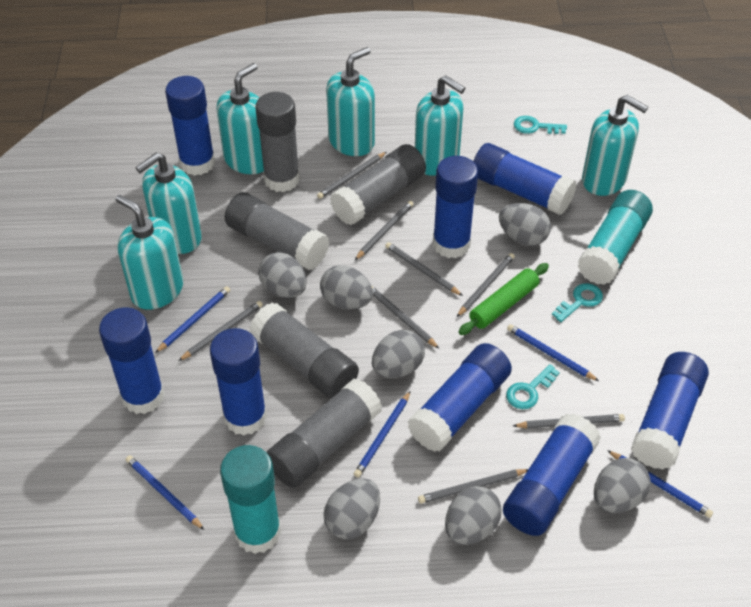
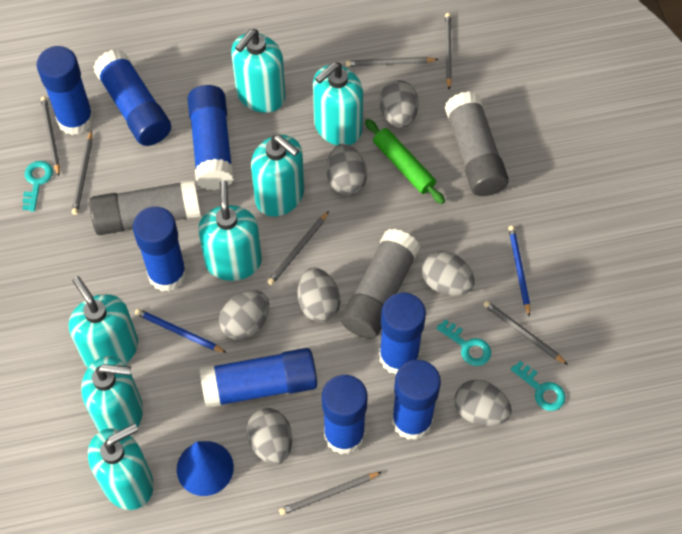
blue cone: none = 0 -> [177,441,234,496] = 1
blue pencil: [126,455,204,530] [155,286,230,353] [354,391,411,477] [507,324,599,381] [607,450,713,518] = 5 -> [135,309,227,353] [508,226,530,317] = 2
grey glue stick: [225,192,329,270] [249,302,359,399] [255,92,300,192] [267,379,382,488] [330,144,426,225] = 5 -> [89,179,201,235] [341,229,420,339] [445,91,509,196] = 3
grey pencil: [179,301,263,361] [317,152,386,199] [355,201,413,260] [372,286,439,349] [385,242,463,296] [418,469,528,503] [457,253,515,317] [513,414,625,429] = 8 -> [41,96,60,176] [72,130,92,215] [267,211,329,285] [279,472,382,515] [346,57,439,67] [445,13,452,89] [483,301,568,365] = 7
turquoise glue stick: [220,445,281,554] [577,190,653,285] = 2 -> none = 0
turquoise soap dispenser: [115,195,184,310] [135,153,202,254] [216,63,264,174] [326,47,375,156] [415,75,465,176] [582,95,648,196] = 6 -> [69,276,138,367] [81,356,143,436] [88,423,154,510] [198,180,262,281] [231,29,286,113] [251,135,304,217] [313,62,363,145] = 7

